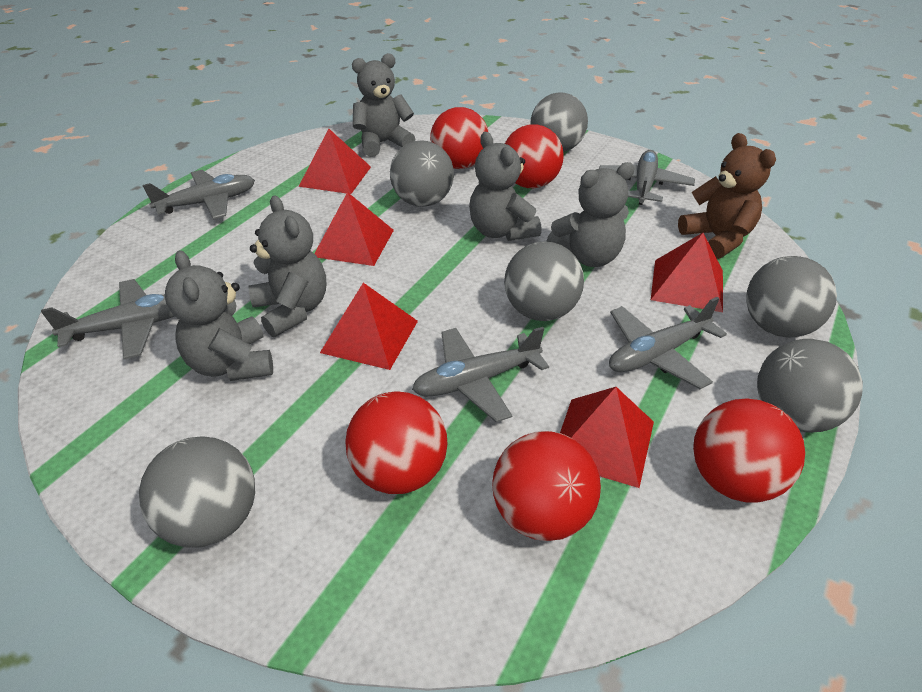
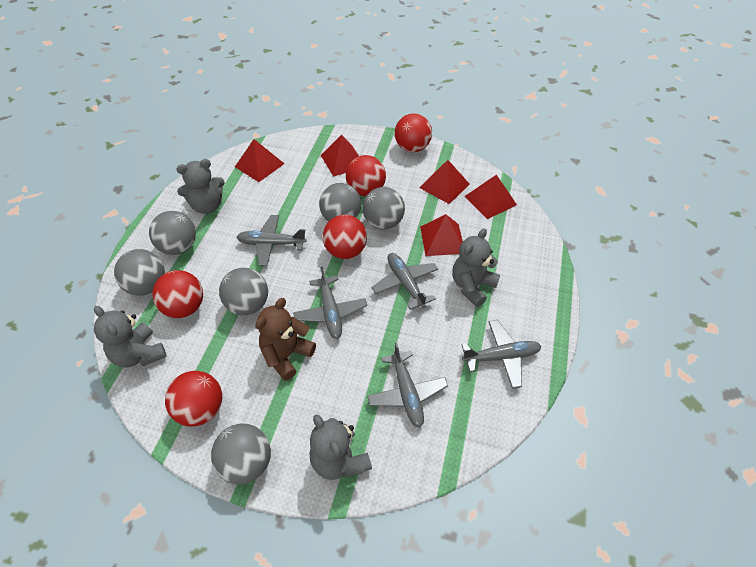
grey teddy bear: [165,250,273,381] [249,195,326,337] [352,53,415,157] [469,132,541,241] [547,162,635,267] = 5 -> [94,306,166,368] [176,159,225,214] [310,414,372,480] [452,228,500,307] = 4

